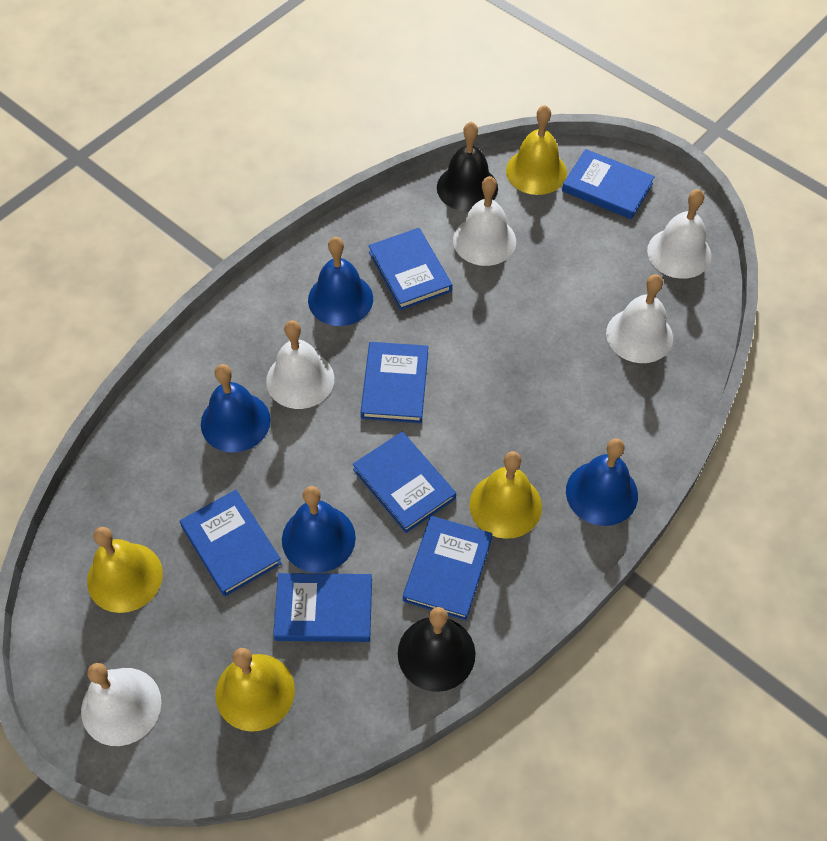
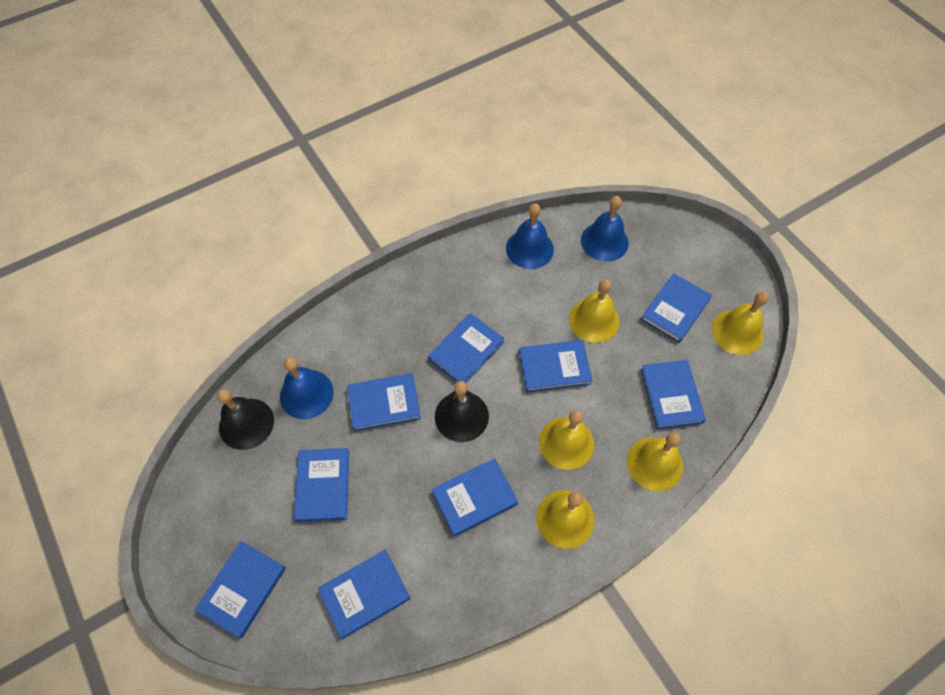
blue bell: [201,364,271,452] [282,486,356,573] [308,237,373,326] [566,438,638,526] = 4 -> [280,357,333,419] [506,203,554,269] [581,196,629,262] = 3
blue book: [180,490,282,597] [273,573,372,642] [353,432,456,533] [361,342,428,423] [368,228,452,310] [403,516,493,620] [562,149,655,219] = 7 -> [195,541,286,638] [294,448,349,522] [318,550,410,639] [347,373,421,431] [428,313,505,383] [432,458,518,536] [519,340,593,393] [641,273,712,343] [641,360,706,430] = 9
white bell: [81,663,161,746] [266,320,334,409] [453,176,516,266] [606,274,673,363] [647,189,711,279] = 5 -> none = 0
yellow bell: [87,527,163,613] [216,648,295,732] [469,451,542,539] [506,105,567,195] = 4 -> [536,490,595,549] [539,410,594,470] [569,279,620,343] [627,432,683,491] [712,291,769,355] = 5

